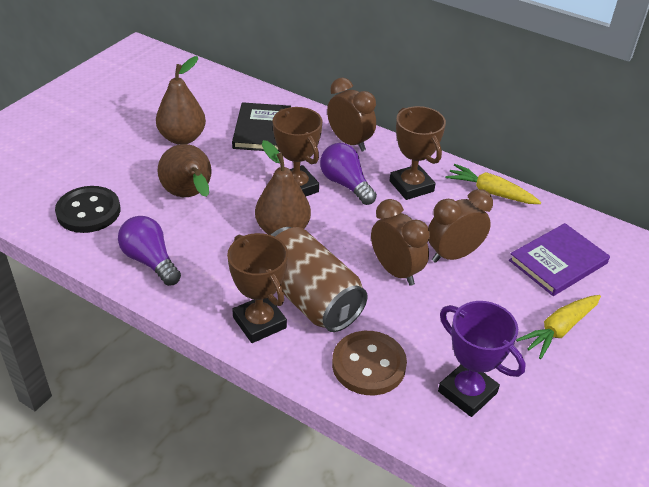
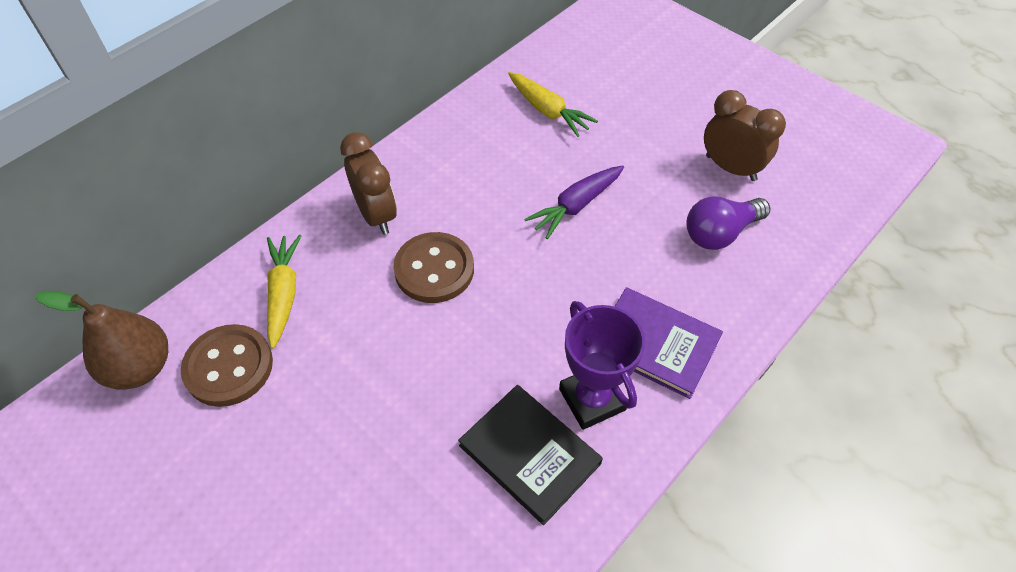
black button: [55,186,120,233] = 1 -> none = 0
brown button: [332,331,407,395] = 1 -> [181,324,273,407] [393,232,474,303] = 2
brown can: [271,227,368,332] = 1 -> none = 0
brown clock: [327,78,376,152] [371,199,430,286] [428,189,493,263] = 3 -> [340,132,397,235] [704,90,786,181] = 2
brown pear: [156,56,206,145] [158,144,212,197] [255,140,311,235] = 3 -> [35,291,168,390] = 1
brown trophy: [227,233,288,343] [273,107,323,196] [390,106,446,200] = 3 -> none = 0
purple carrot: none = 0 -> [524,166,624,239] = 1
purple light bulb: [118,216,181,286] [320,143,377,205] = 2 -> [686,196,770,250] = 1

